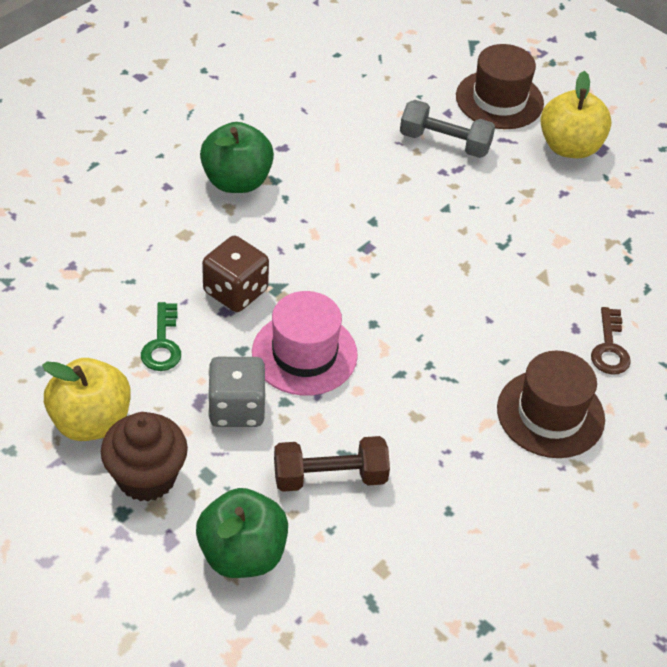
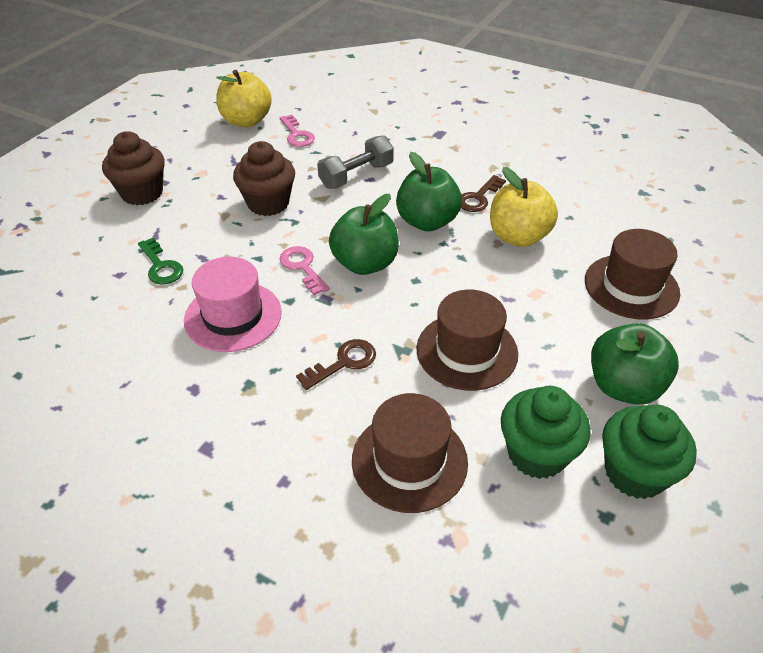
brown cupcake: [101,412,188,502] = 1 -> [102,131,165,205] [233,141,295,216] = 2
brown dice: [202,236,269,312] = 1 -> none = 0
brown dumbbell: [274,436,390,492] = 1 -> none = 0
brown hat: [456,44,544,129] [497,351,605,458] = 2 -> [352,393,468,513] [417,290,518,391] [585,229,680,319] = 3
brown key: [591,307,631,375] = 1 -> [296,339,376,390] [461,175,506,212] = 2
green apple: [196,488,288,578] [200,122,274,193] = 2 -> [329,194,399,275] [396,152,462,231] [591,323,679,405] = 3
green cupcake: none = 0 -> [501,386,590,479] [602,405,697,499] = 2
grey dice: [208,357,266,427] = 1 -> none = 0
pink key: none = 0 -> [279,246,329,295] [280,115,315,147] = 2

